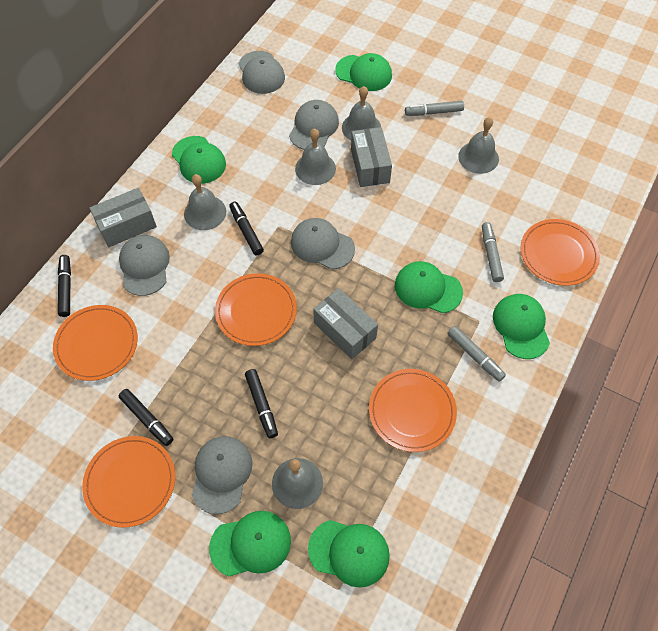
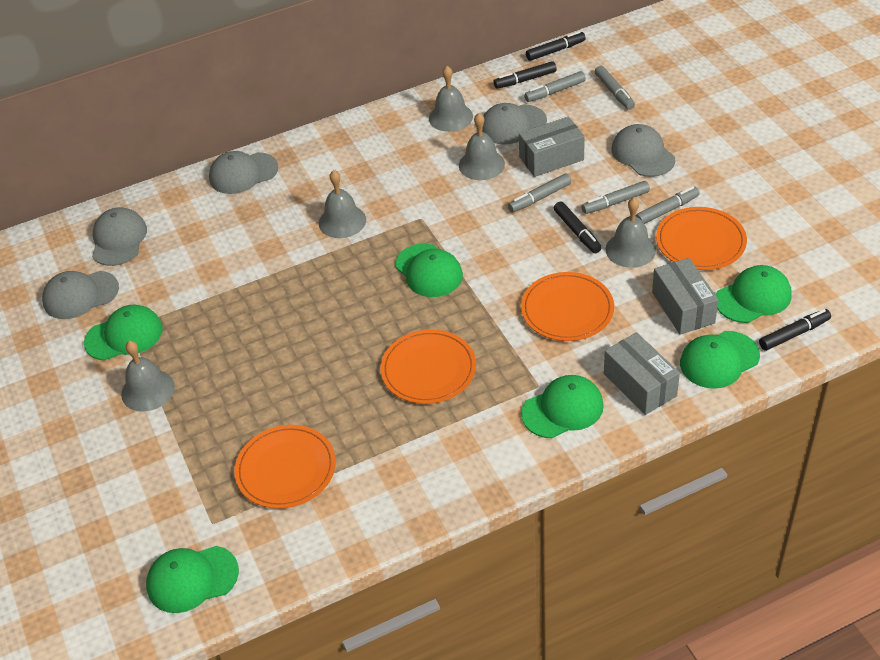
grey marker: [405,101,464,116] [447,326,506,382] [482,222,504,282] = 3 -> [508,174,571,213] [524,71,586,102] [581,181,650,214] [595,65,635,110] [636,186,700,224] = 5
orange plate: [53,305,138,381] [82,436,175,528] [215,273,297,346] [369,369,457,452] [521,219,600,286] = 5 -> [234,425,336,509] [381,329,476,404] [521,272,614,341] [656,207,747,270] = 4

